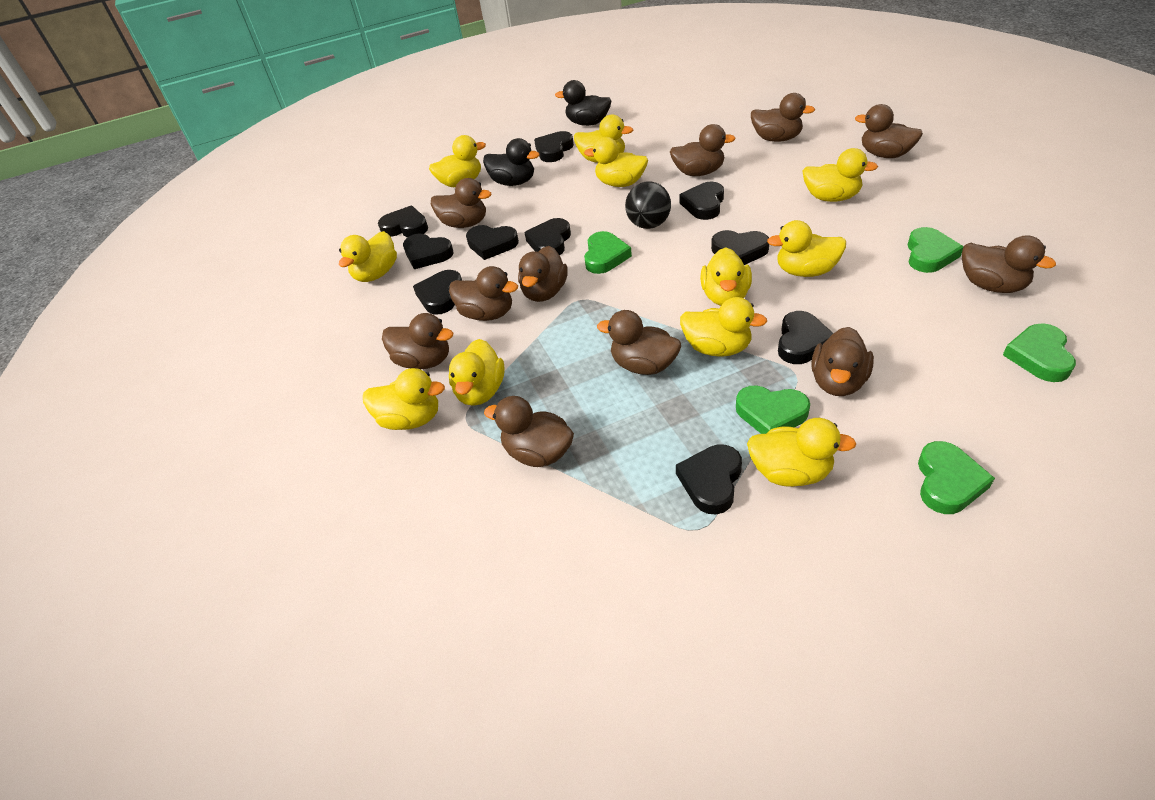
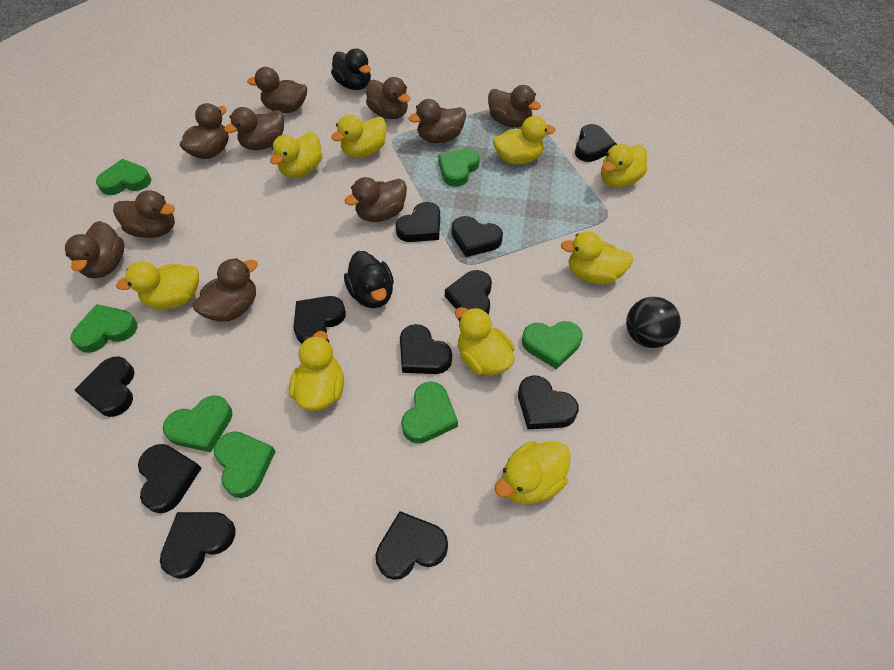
black heart: [378,206,428,237] [403,234,454,269] [413,270,462,315] [466,225,519,260] [525,218,571,255] [534,131,574,162] [676,444,742,514] [679,182,724,220] [711,230,769,265] [778,311,834,364] = 10 -> [74,356,134,417] [138,444,202,513] [160,512,236,579] [294,296,346,344] [376,511,448,580] [395,202,440,242] [400,324,452,374] [445,270,492,314] [452,216,503,257] [518,375,579,429] [575,124,617,162] = 11
brown duck: [382,313,453,369] [431,178,491,228] [449,266,518,321] [484,396,574,467] [518,246,568,302] [597,310,681,375] [670,124,735,176] [751,93,815,142] [811,327,874,396] [855,104,923,158] [962,235,1056,293] = 11 -> [65,221,124,278] [113,190,175,238] [180,103,229,159] [193,258,258,321] [224,107,284,150] [247,67,307,113] [345,177,407,222] [366,77,410,119] [408,99,466,143] [488,85,541,128] = 10
green heart: [584,231,632,274] [736,385,810,434] [908,227,963,273] [918,441,995,514] [1003,323,1076,382] = 5 -> [71,304,137,353] [96,159,151,195] [163,395,232,452] [214,431,276,498] [401,382,458,444] [438,148,480,187] [522,321,583,370] = 7
yellow duck: [339,231,397,282] [363,368,445,430] [429,135,486,187] [449,339,505,406] [574,115,633,163] [584,137,648,187] [680,297,767,357] [700,247,752,306] [747,418,856,487] [767,220,846,277] [803,148,878,202] = 11 -> [116,261,199,309] [270,132,322,178] [289,331,344,411] [331,115,386,158] [455,307,515,375] [493,116,556,165] [495,441,571,504] [561,231,633,284] [601,144,647,188] = 9

